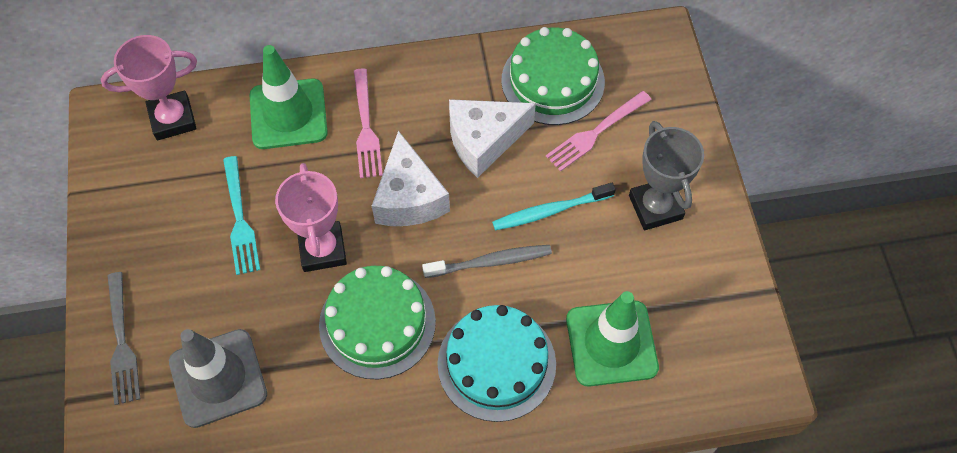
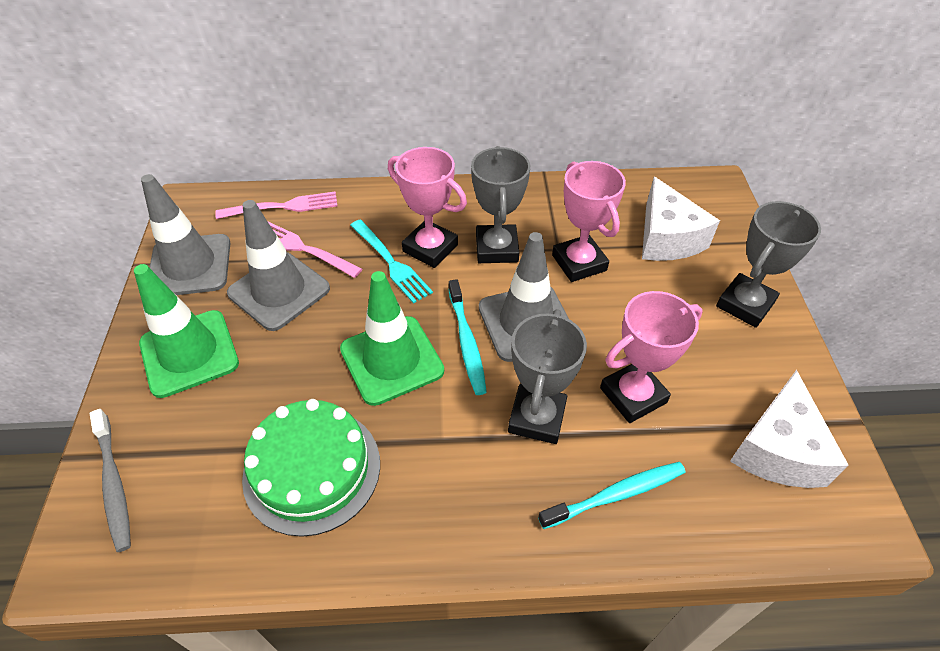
green cake: [319,266,436,379] [501,27,605,125] = 2 -> [242,399,380,537] = 1
grey fork: [107,272,140,405] = 1 -> none = 0
grey traffic cone: [169,329,267,428] = 1 -> [141,174,230,295] [227,200,330,331] [479,232,569,362] = 3
grey trophy: [629,121,704,230] = 1 -> [471,146,530,263] [508,309,587,444] [716,201,821,328] = 3
pink trophy: [101,35,197,140] [275,163,347,272] = 2 -> [388,147,467,268] [552,161,626,282] [600,291,703,423] = 3
turquoise cake: [437,305,556,422] = 1 -> none = 0
turquoise toothbrush: [492,183,616,230] = 1 -> [448,279,487,395] [538,462,685,529] = 2

